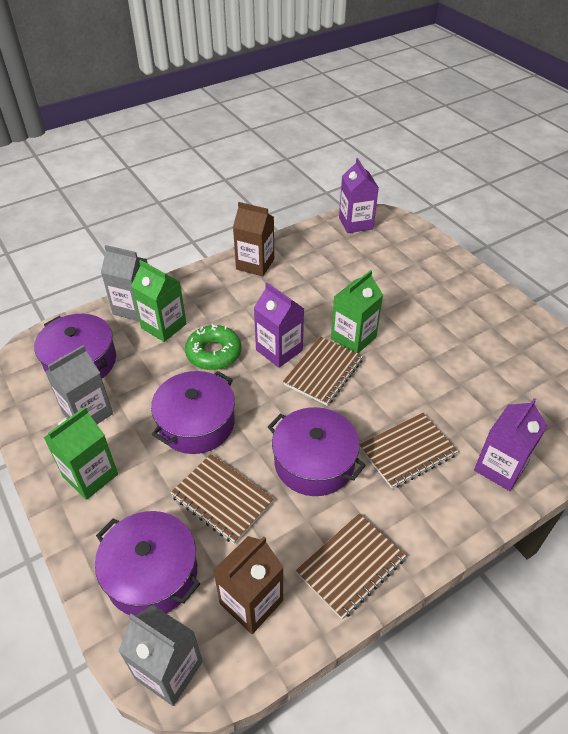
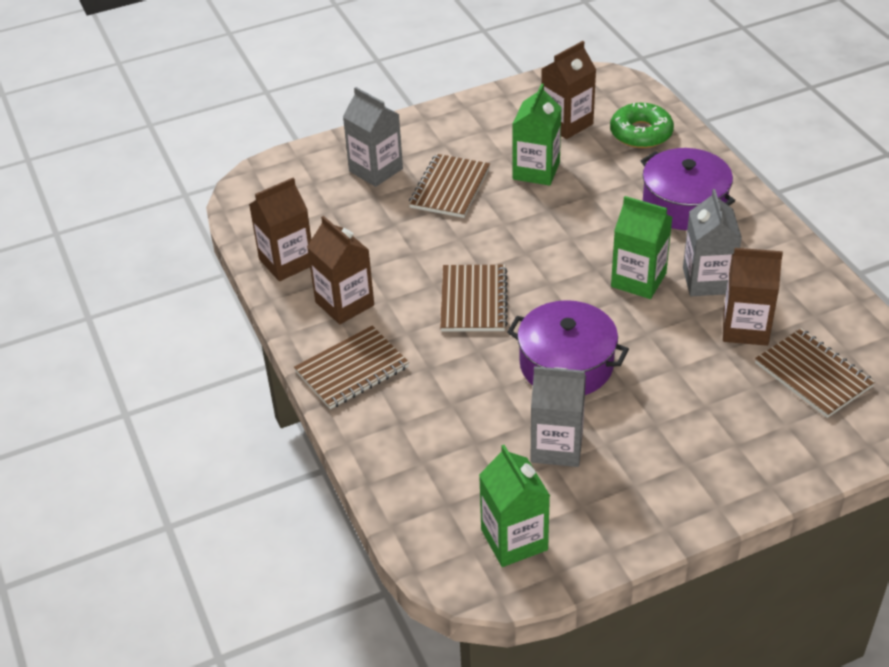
brown carton: [213,536,283,634] [233,202,274,276] = 2 -> [249,178,311,281] [307,216,374,324] [541,41,596,139] [723,248,783,346] = 4
purple carton: [254,283,304,368] [339,158,379,233] [474,398,547,491] = 3 -> none = 0
purple pot: [34,314,116,378] [95,511,200,616] [151,371,235,454] [268,407,366,496] = 4 -> [507,300,629,395] [641,148,735,230] = 2

